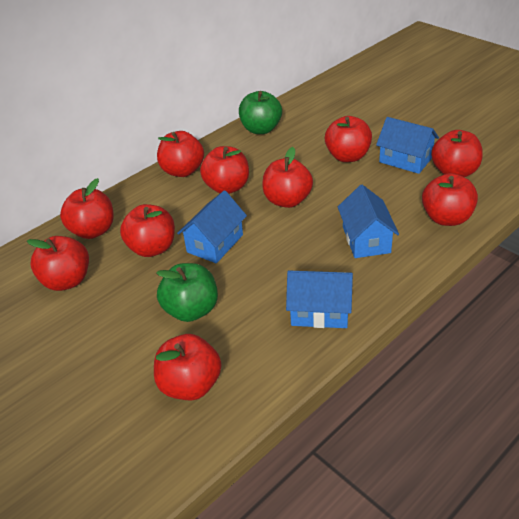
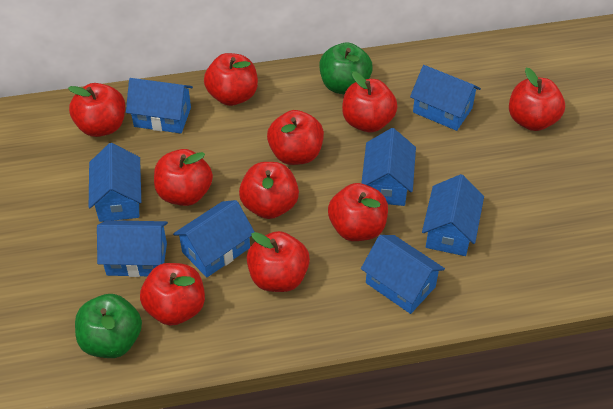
blue house: [177,190,247,263] [286,271,353,328] [338,185,399,258] [376,117,439,174] = 4 -> [89,143,141,222] [97,220,168,277] [126,78,193,133] [173,200,254,277] [361,235,445,314] [362,128,416,206] [410,65,481,131] [422,174,484,256] = 8

